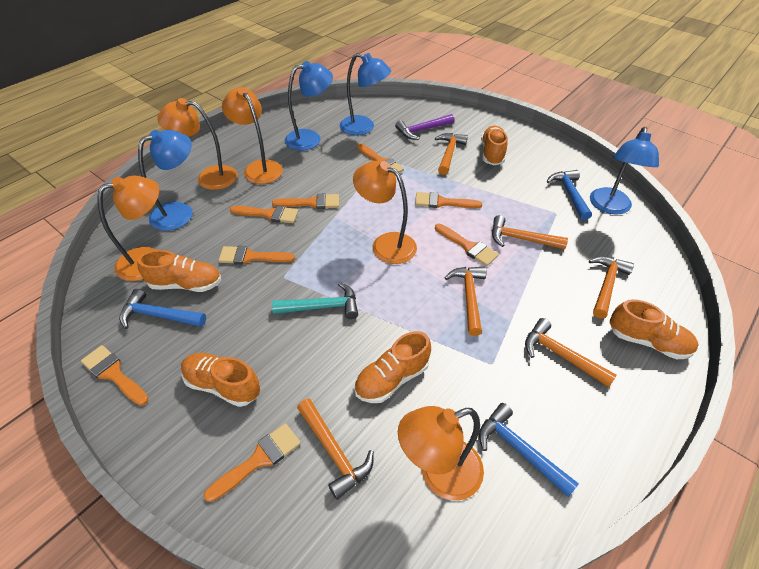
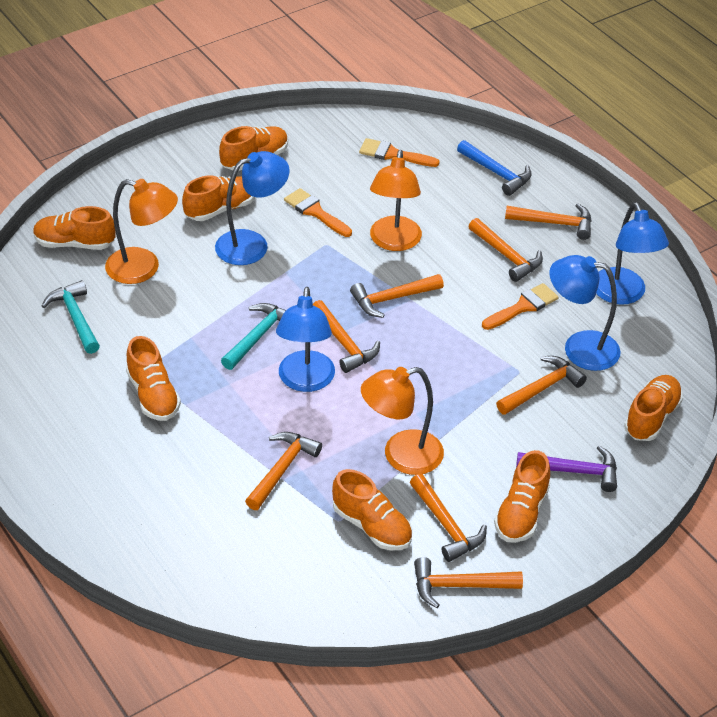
blue hammer: [119,289,206,329] [479,403,579,497] [547,170,592,220] = 3 -> [457,140,532,196] = 1
orange brush: [81,345,149,406] [203,423,301,502] [218,246,295,264] [230,206,298,223] [272,193,339,209] [357,144,404,173] [415,192,482,208] [435,223,499,266] = 8 -> [284,188,352,237] [359,138,440,167] [482,283,559,330] = 3
orange hammer: [297,399,374,500] [435,133,468,175] [445,267,486,336] [492,215,568,249] [525,318,617,387] [589,256,634,318] = 6 -> [245,432,322,510] [313,300,380,373] [350,274,444,318] [410,474,487,562] [414,557,523,608] [468,218,543,282] [496,356,587,415] [505,203,592,240] = 8
orange lamp: [97,176,159,281] [157,98,238,190] [222,87,283,184] [353,161,417,264] [398,406,484,501] = 5 -> [105,179,178,284] [361,367,444,475] [370,150,422,251] = 3
orange shoe: [137,250,221,292] [181,353,260,407] [354,331,431,403] [481,126,507,165] [610,299,699,359] = 5 -> [33,206,115,250] [126,336,181,421] [182,176,255,221] [219,126,288,171] [332,469,412,550] [494,450,550,543] [624,375,683,441] = 7
turquoise hammer: [272,282,358,319] = 1 -> [42,280,100,354] [221,303,286,370] = 2

